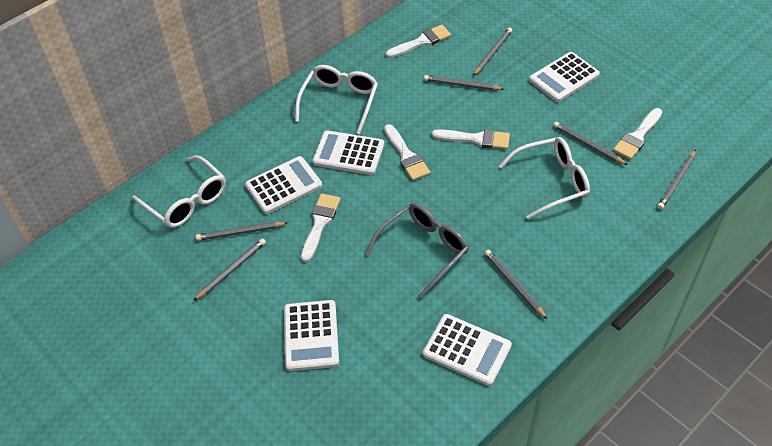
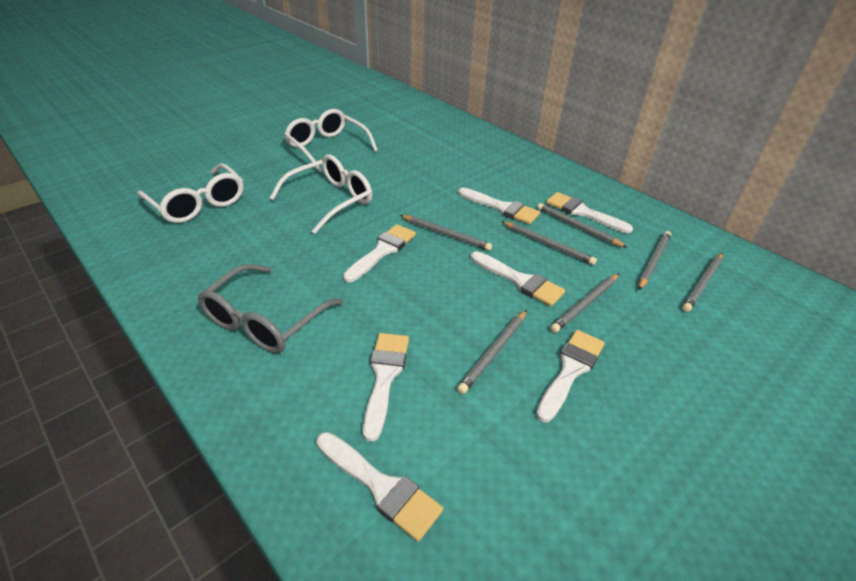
white brush: [301,194,341,262] [384,124,431,181] [386,25,451,58] [432,129,510,149] [613,108,663,160] = 5 -> [316,432,443,542] [343,224,416,282] [363,333,409,442] [458,188,540,224] [471,251,565,306] [536,330,605,422] [546,192,633,233] = 7
white calculator: [245,156,322,214] [284,300,339,371] [312,130,384,175] [423,314,512,386] [529,52,600,102] = 5 -> none = 0

